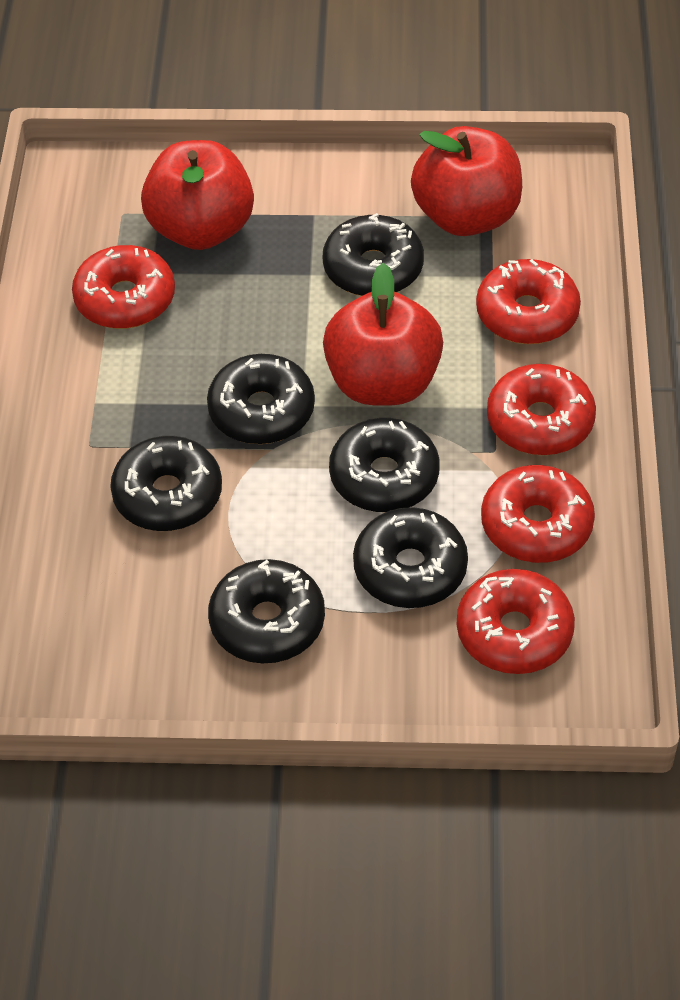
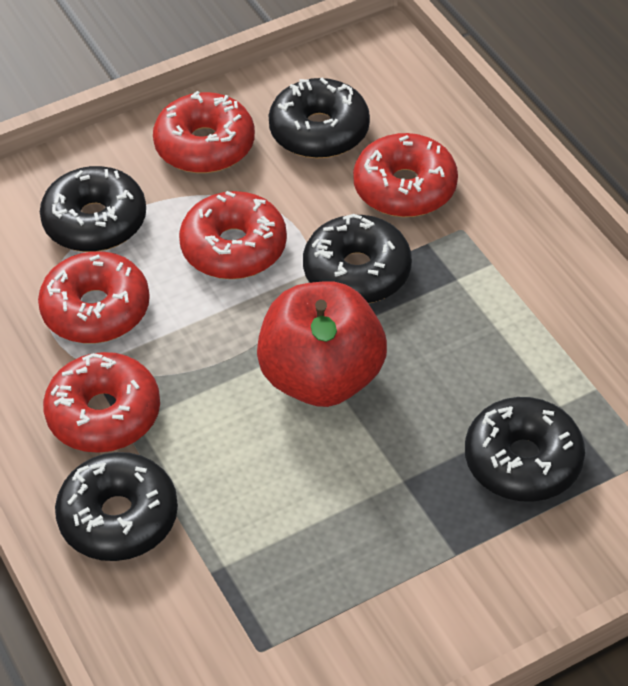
black donut: [110,436,222,531] [207,354,315,444] [208,559,325,663] [322,213,424,296] [329,418,440,512] [353,507,468,608] = 6 -> [40,166,146,252] [55,452,178,561] [268,78,370,158] [303,214,412,303] [465,397,585,502] = 5
red apple: [141,140,254,250] [323,263,443,406] [411,126,522,236] = 3 -> [257,281,387,407] = 1

